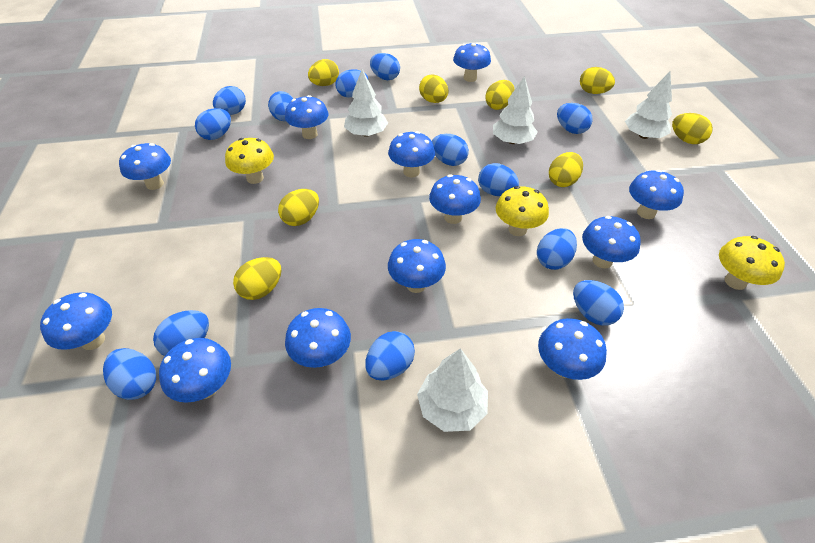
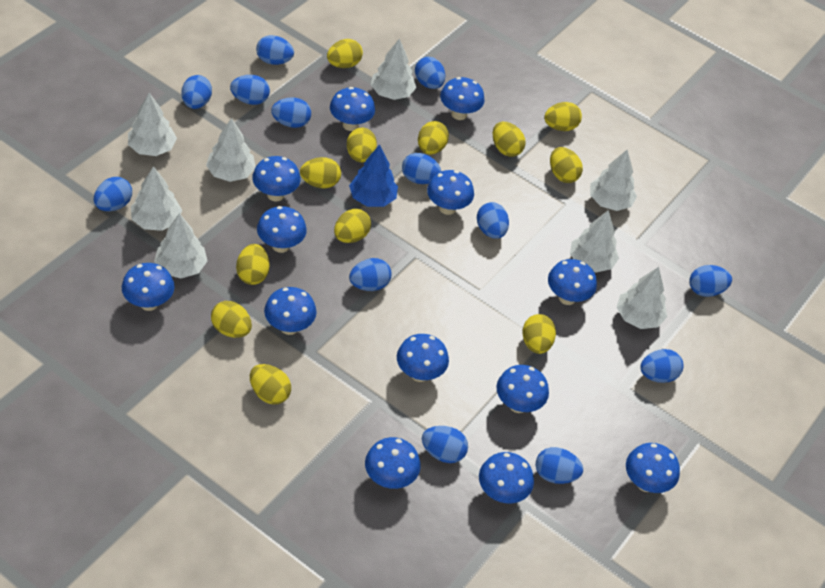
blue mushroom: [40,292,112,350] [119,143,171,190] [159,338,231,403] [285,95,329,139] [285,308,351,368] [388,131,435,177] [388,239,446,293] [429,174,481,224] [453,43,491,82] [538,318,607,380] [582,216,641,268] [629,170,684,219] = 12 -> [122,263,174,311] [252,156,301,202] [257,206,307,253] [264,287,316,335] [330,87,375,131] [365,437,421,489] [397,334,449,382] [427,170,474,215] [440,77,485,120] [479,452,534,503] [496,365,549,413] [548,259,597,305] [626,443,680,493] = 13
blue tree: none = 0 -> [349,145,398,207] = 1
white tree: [344,69,388,137] [417,348,488,432] [493,76,537,144] [625,72,672,139] = 4 -> [128,93,177,156] [131,166,182,231] [154,213,207,279] [206,118,256,182] [371,38,416,100] [570,210,619,272] [590,150,637,211] [617,267,667,329] = 8
yellow egg: [233,257,282,300] [278,189,319,226] [308,59,339,86] [419,74,448,103] [485,80,515,110] [549,152,583,187] [580,67,615,94] [672,113,713,144] = 8 -> [211,301,252,338] [236,244,269,285] [250,364,291,405] [300,157,341,188] [327,39,363,68] [334,209,371,243] [347,128,377,162] [418,121,449,155] [493,122,526,157] [523,314,556,354] [544,102,582,131] [550,147,583,183] = 12
yellow mushroom: [225,138,274,184] [496,186,549,236] [719,236,785,290] = 3 -> none = 0

